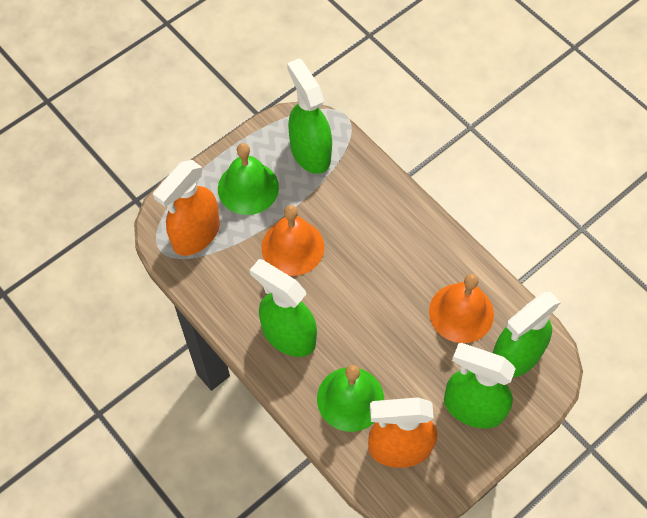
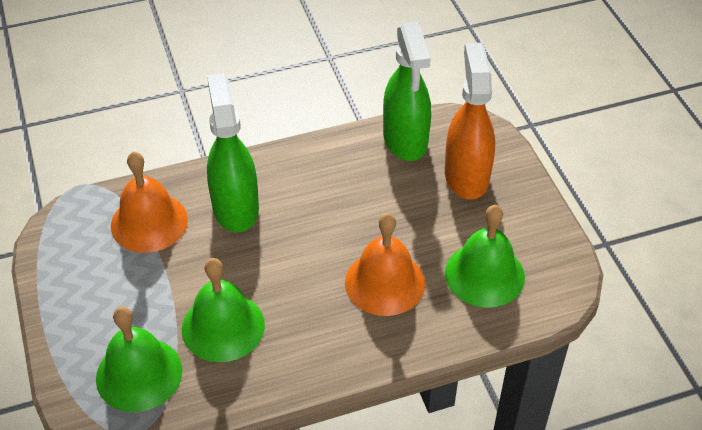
green bell: [218,143,279,215] [317,365,384,432] = 2 -> [96,307,182,412] [182,258,265,362] [445,205,525,308] = 3
green spray bottle: [250,259,317,357] [287,58,332,174] [444,343,516,428] [493,292,561,378] = 4 -> [207,73,259,232] [383,21,431,161] = 2
orange spray bottle: [153,160,220,256] [368,397,437,468] = 2 -> [445,43,495,200] = 1

